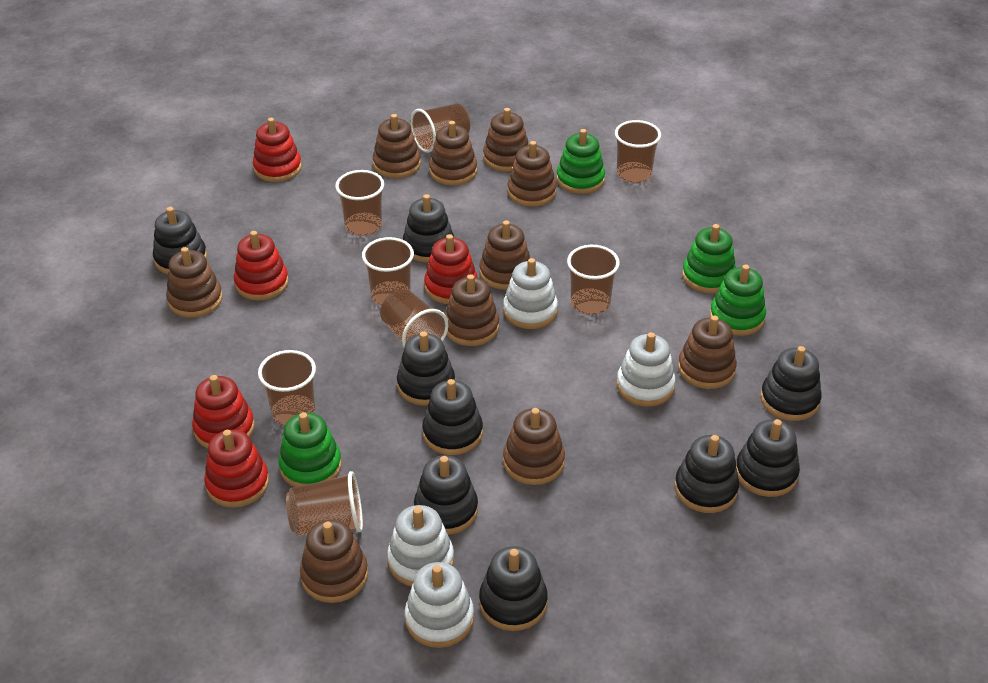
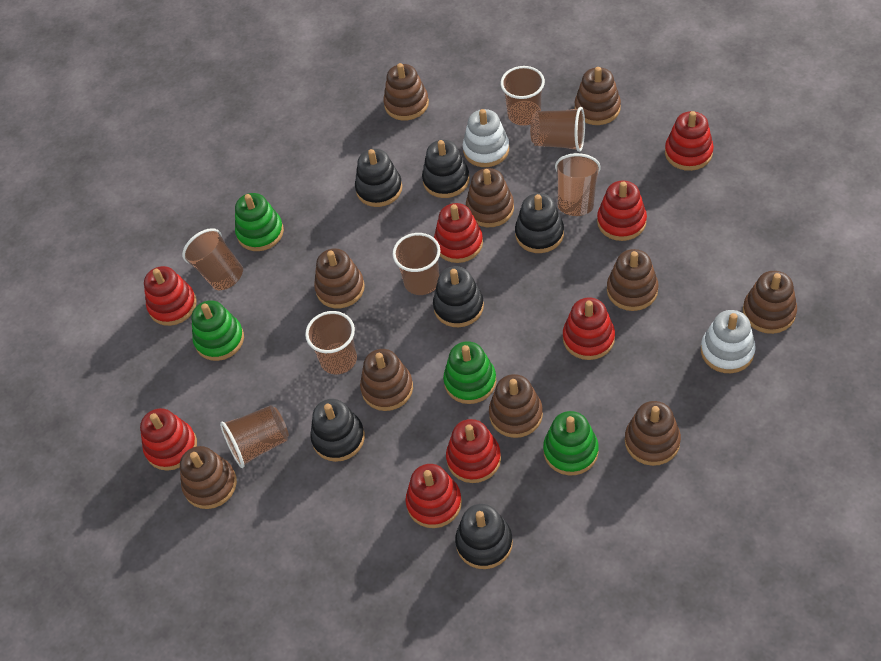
black stacking toy: [153,207,207,274] [397,331,455,406] [403,194,454,262] [414,455,478,535] [422,379,483,455] [479,546,548,631] [675,435,739,513] [736,419,800,497] [760,346,822,421] = 9 -> [310,399,365,462] [355,149,402,207] [422,140,470,198] [433,266,484,327] [455,504,513,569] [515,193,564,253] = 6
brown cup: [258,350,316,426] [286,471,363,536] [335,170,384,236] [362,237,414,306] [380,289,448,347] [410,104,470,153] [567,245,620,315] [615,120,661,183] = 8 -> [182,228,243,290] [220,405,289,468] [305,311,357,375] [392,233,440,295] [501,66,545,126] [530,107,585,152] [555,153,601,216] = 7
red stacking toy: [192,375,255,449] [204,430,269,508] [234,231,289,301] [253,118,302,182] [424,234,478,304] = 5 -> [140,408,197,471] [144,266,197,326] [405,464,462,528] [434,203,483,263] [446,419,501,483] [563,298,615,360] [597,180,647,241] [665,111,714,171] = 8
white stacking toy: [387,505,454,587] [405,562,474,648] [503,258,558,329] [617,332,676,407] = 4 -> [463,109,509,167] [701,310,756,373] = 2

